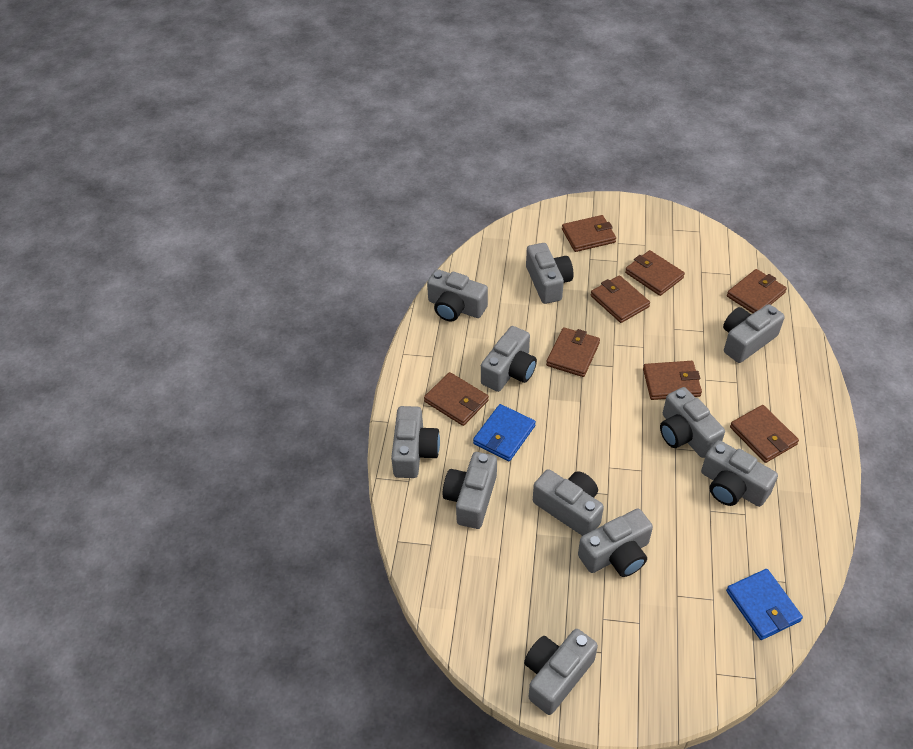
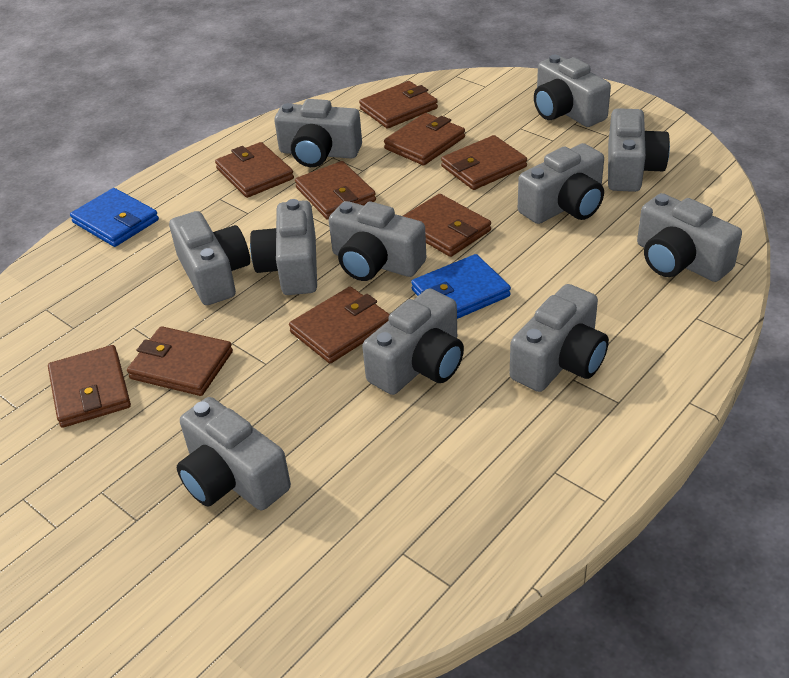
brown wallet: [424,372,489,426] [546,327,600,377] [562,215,616,252] [591,275,650,323] [625,250,685,296] [643,361,702,400] [727,269,787,313] [730,405,799,463] = 8 -> [48,345,131,428] [127,326,233,396] [215,142,294,198] [289,287,390,363] [295,161,376,220] [359,81,438,129] [384,113,465,165] [403,194,491,257] [441,135,527,190] = 9

